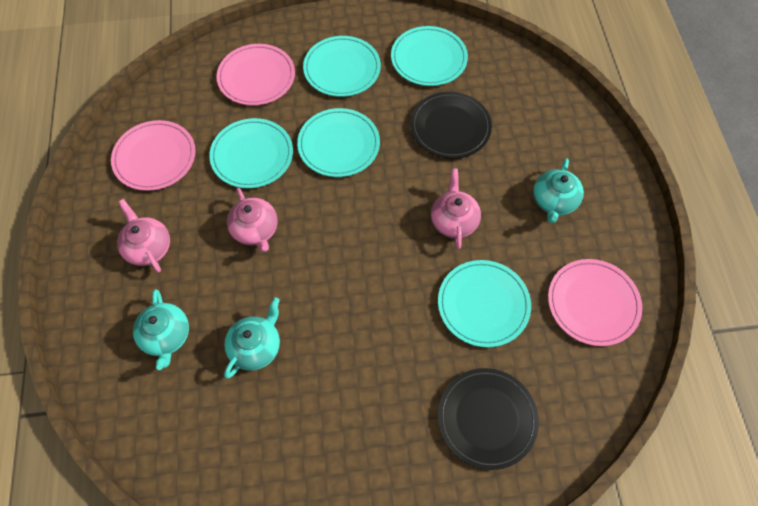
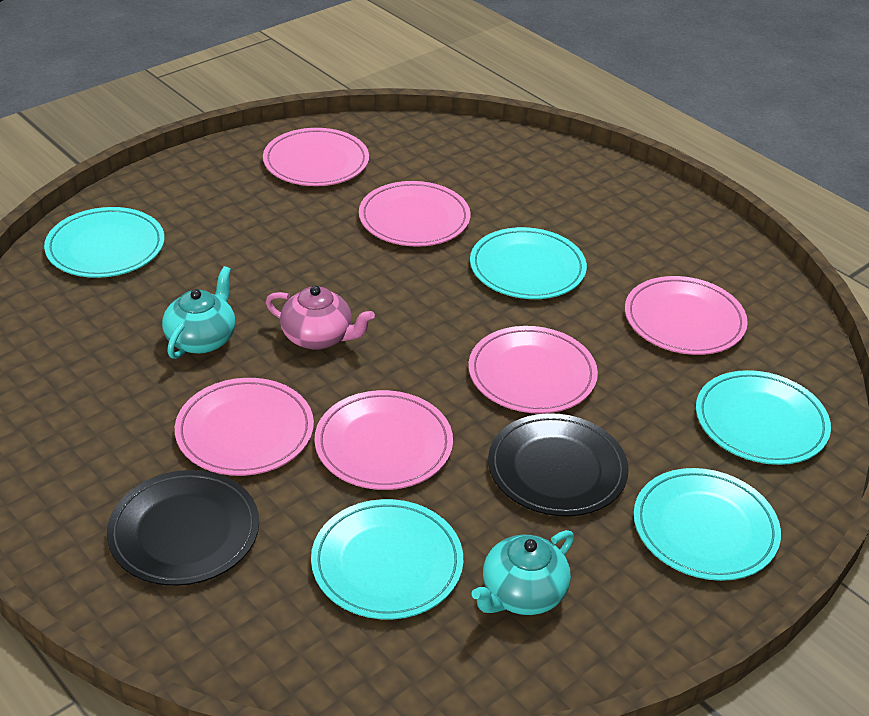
pink plate: [111,120,196,191] [216,44,295,106] [548,259,642,346] = 3 -> [175,378,314,476] [263,128,369,186] [315,390,453,490] [359,181,471,247] [468,326,598,414] [625,276,748,355] = 6
pink teapot: [117,199,170,273] [227,188,278,252] [431,169,481,249] = 3 -> [266,286,375,350] = 1
turquoise teapot: [133,289,189,370] [224,297,280,378] [533,158,584,223] = 3 -> [162,266,236,359] [472,530,574,615] = 2

